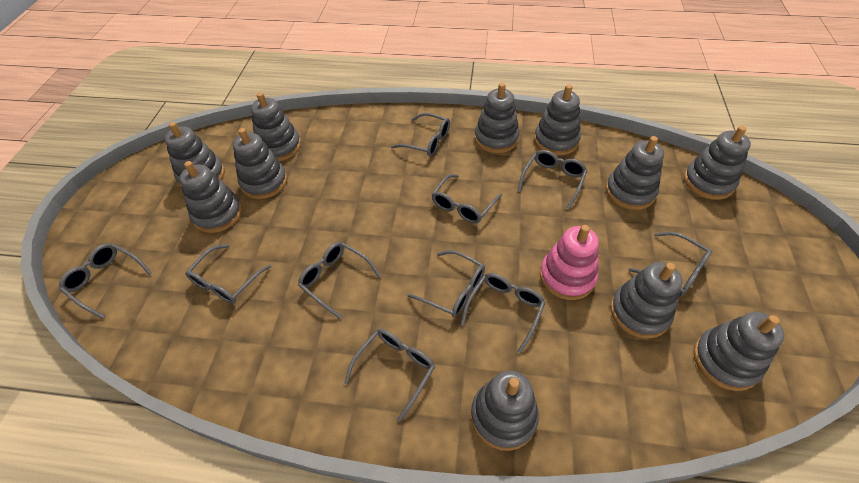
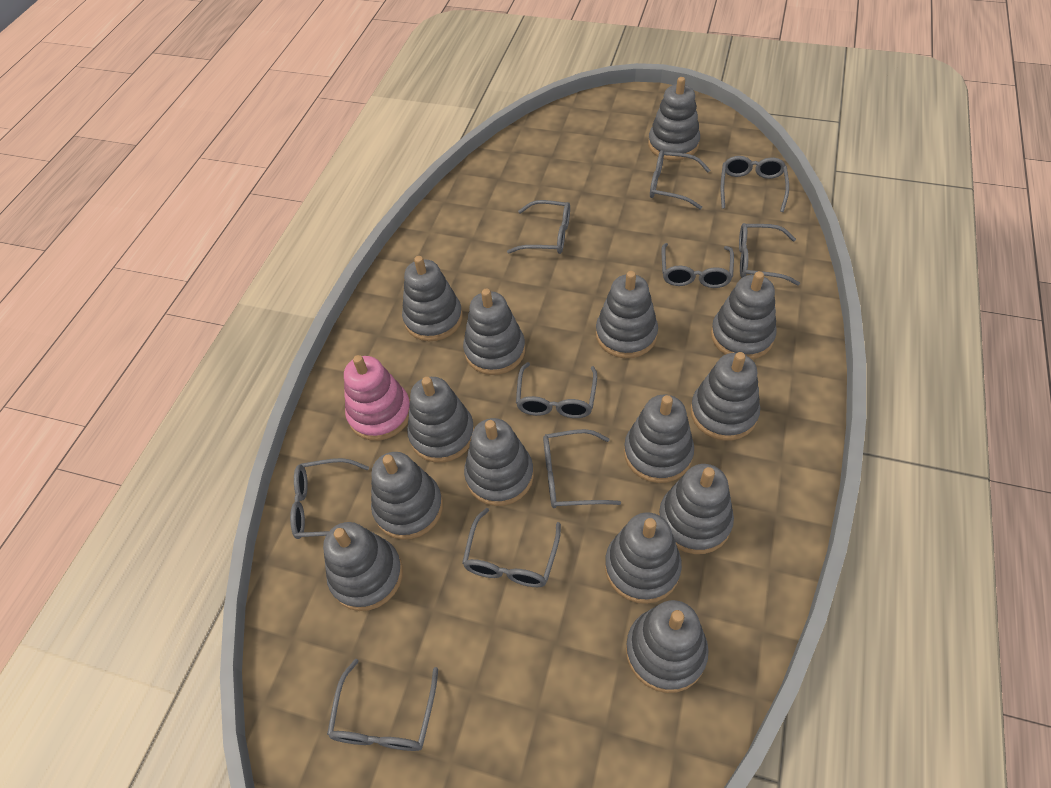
grey stacking toy: [165,122,225,188] [180,161,242,233] [233,128,287,199] [251,92,301,161] [471,371,539,451] [475,83,519,153] [534,85,581,156] [606,136,664,210] [610,262,683,339] [684,126,751,200] [693,312,784,391] = 11 -> [323,522,403,611] [371,452,443,540] [402,256,462,341] [407,377,474,463] [463,289,525,375] [464,418,534,506] [596,271,658,358] [605,512,682,604] [624,395,694,483] [626,600,709,693] [648,77,700,161] [659,464,734,554] [690,352,760,441] [711,271,777,359] = 14

